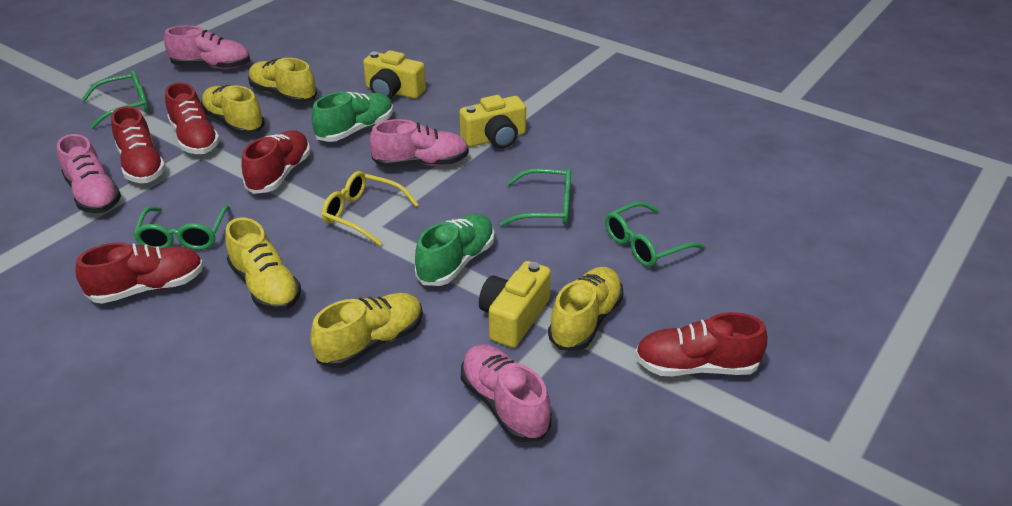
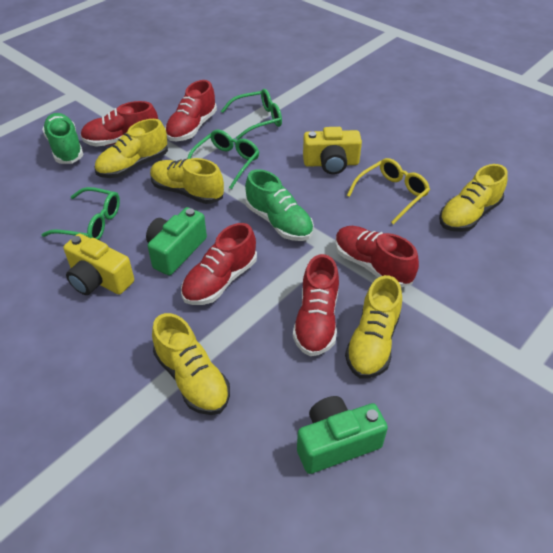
green camera: none = 0 -> [146,207,207,275] [297,396,388,474] = 2
green glasses: [81,70,149,129] [133,206,230,250] [500,168,571,226] [605,202,705,267] = 4 -> [42,187,120,240] [187,130,259,189] [221,89,282,140] = 3
pink shoe: [57,134,121,213] [164,25,250,69] [369,119,469,167] [461,344,551,442] = 4 -> none = 0
yellow camera: [363,50,426,99] [459,95,526,149] [479,261,551,348] = 3 -> [63,234,134,295] [303,127,362,175] = 2

